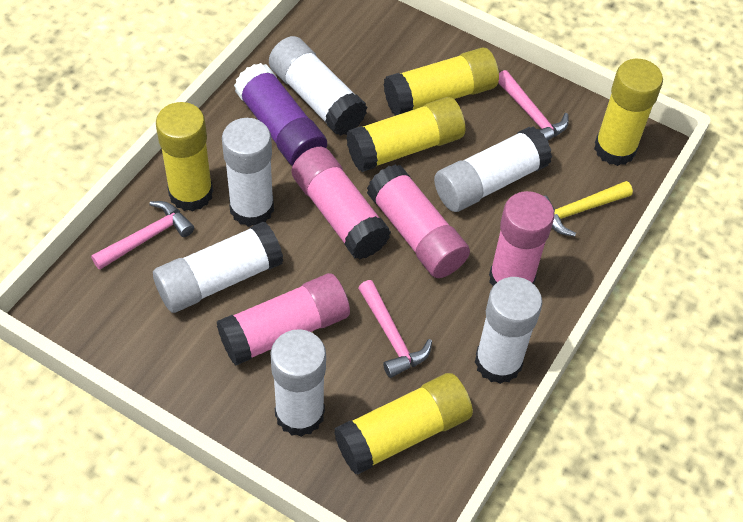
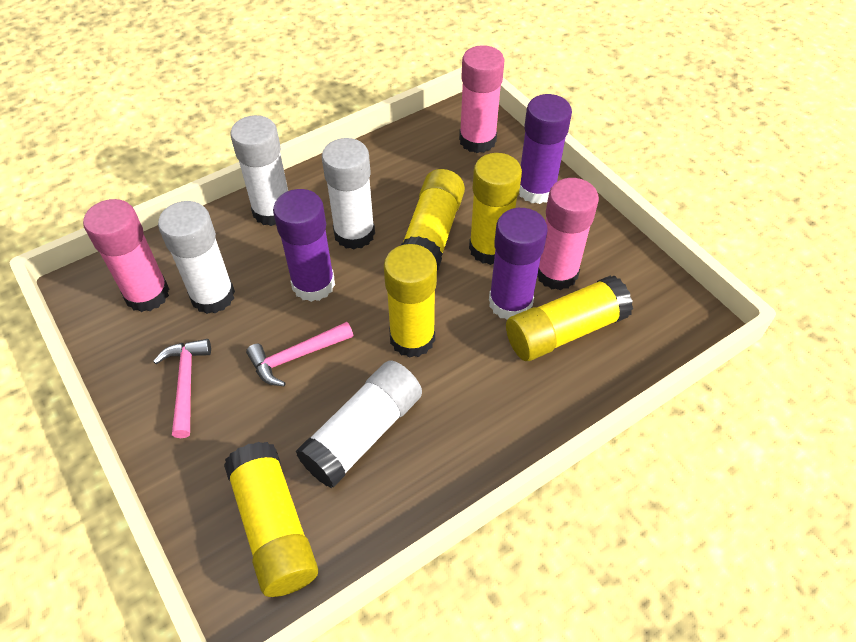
pink glue stick: [217,273,350,366] [292,147,391,260] [367,164,470,278] [489,191,554,286] = 4 -> [83,199,169,312] [459,45,505,153] [537,178,599,290] = 3
pink hammer: [91,201,194,270] [358,280,432,378] [498,70,569,141] = 3 -> [153,339,211,438] [246,322,353,386] = 2
purple glue stick: [234,63,327,166] = 1 -> [273,189,335,302] [489,208,548,320] [519,94,572,204] = 3
white glue stick: [153,222,283,313] [222,118,274,227] [269,36,368,136] [270,329,326,437] [434,126,552,212] [475,277,542,384] = 6 -> [158,201,235,314] [231,115,288,226] [296,361,422,488] [322,138,375,250] = 4
yellow hammer: [544,181,633,237] = 1 -> none = 0

